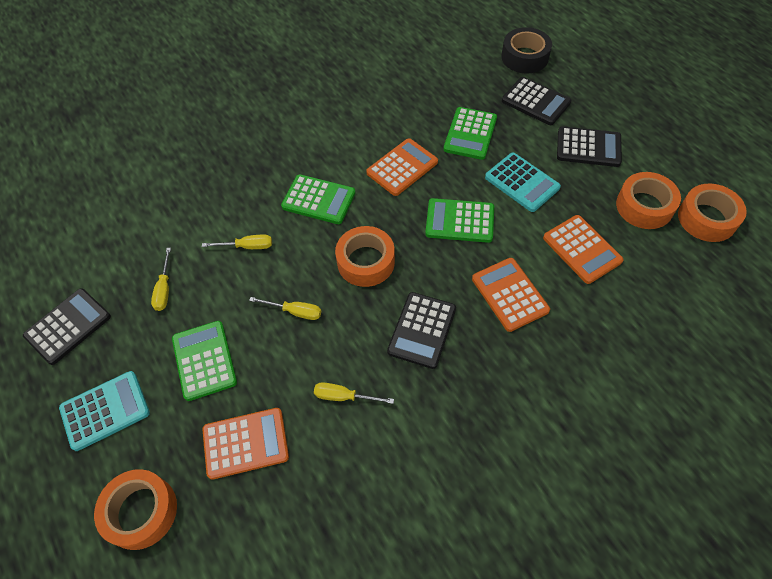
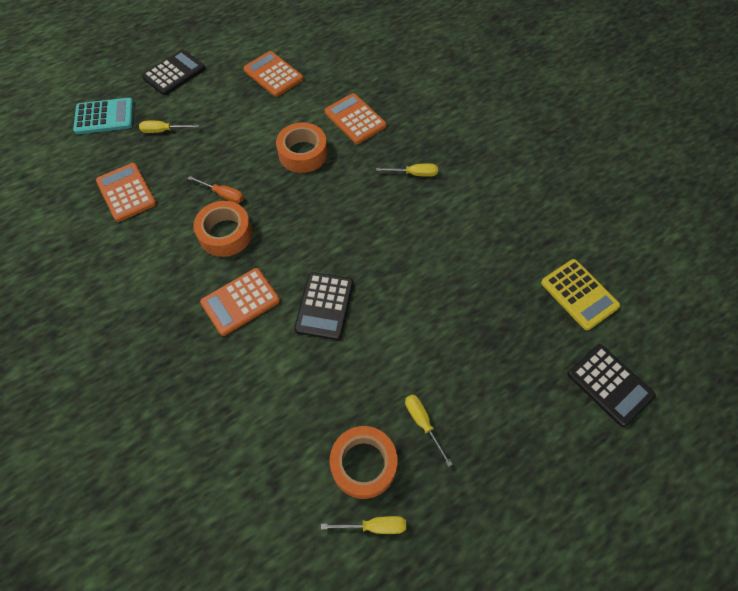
black calculator: [23,288,111,365] [387,292,456,369] [502,77,572,125] [557,126,622,167] = 4 -> [142,50,205,96] [294,272,354,340] [567,344,656,427] = 3
black tape: [502,27,552,73] = 1 -> none = 0
green calculator: [172,321,237,401] [281,174,356,224] [425,198,494,243] [444,107,497,160] = 4 -> none = 0
orange screwdriver: none = 0 -> [188,176,244,203] = 1
orange tape: [94,469,177,550] [335,226,395,287] [616,172,681,229] [678,184,747,242] = 4 -> [193,201,252,257] [276,122,327,173] [330,426,397,499] = 3
turquoise calculator: [59,371,150,451] [485,153,561,212] = 2 -> [73,98,134,134] = 1
yellow calculator: none = 0 -> [541,259,621,330] = 1

